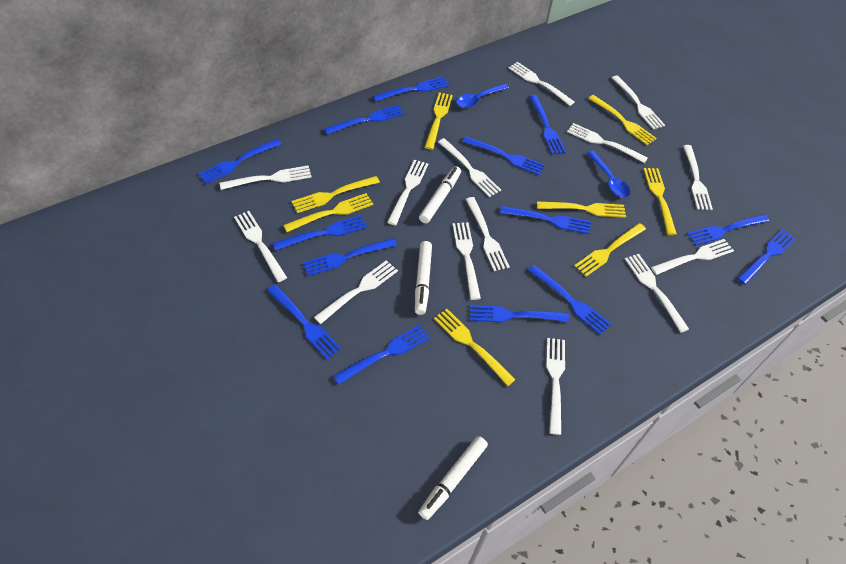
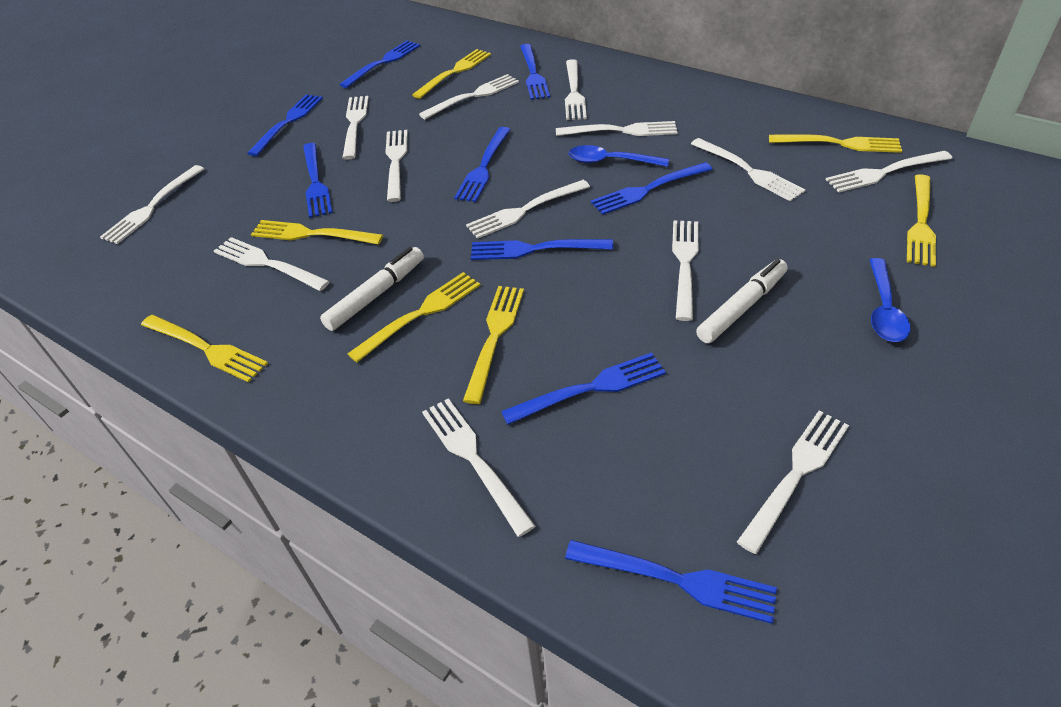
blue fork: [198,139,281,184] [267,284,342,360] [273,215,367,251] [302,238,398,276] [324,104,404,135] [333,325,430,385] [373,76,450,102] [463,136,545,175] [469,305,570,322] [500,206,591,234] [528,265,611,335] [529,95,566,154] [687,214,769,246] [737,229,796,285] = 14 -> [247,94,323,156] [303,143,332,218] [339,41,420,88] [454,127,511,202] [471,239,613,260] [501,352,666,425] [520,44,550,100] [565,540,777,624] [591,162,713,215] = 9
white fork: [220,166,312,190] [234,211,287,282] [314,260,398,324] [387,160,428,225] [438,138,501,197] [452,222,481,300] [466,197,510,271] [509,62,574,106] [546,338,565,435] [567,123,648,163] [612,75,665,130] [625,254,689,333] [651,239,734,275] [683,145,713,210] = 14 -> [100,165,204,244] [214,237,330,291] [342,96,369,160] [385,130,408,202] [419,74,519,119] [422,398,535,537] [466,180,590,239] [556,121,677,136] [565,59,587,120] [672,220,698,321] [691,138,805,201] [737,410,849,554] [825,151,952,193] = 13
white marker: [415,241,432,315] [418,436,488,520] [419,166,461,223] = 3 -> [320,247,424,331] [696,259,788,343] = 2
yellow fork: [283,193,373,232] [291,176,380,213] [425,92,453,150] [434,309,516,386] [537,202,626,218] [574,223,646,277] [588,95,657,145] [644,168,677,235] = 8 -> [141,315,268,383] [251,220,383,245] [348,272,480,362] [412,49,491,99] [463,286,524,404] [769,134,902,153] [907,174,936,267] = 7

